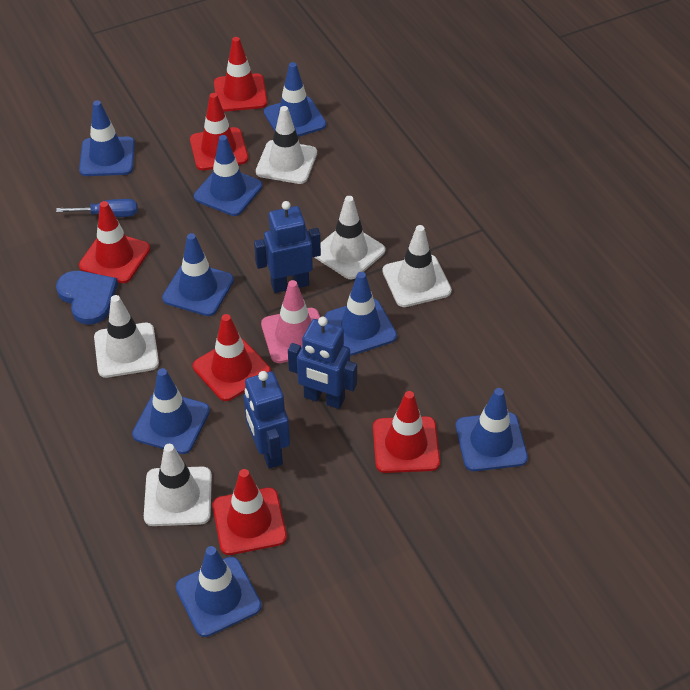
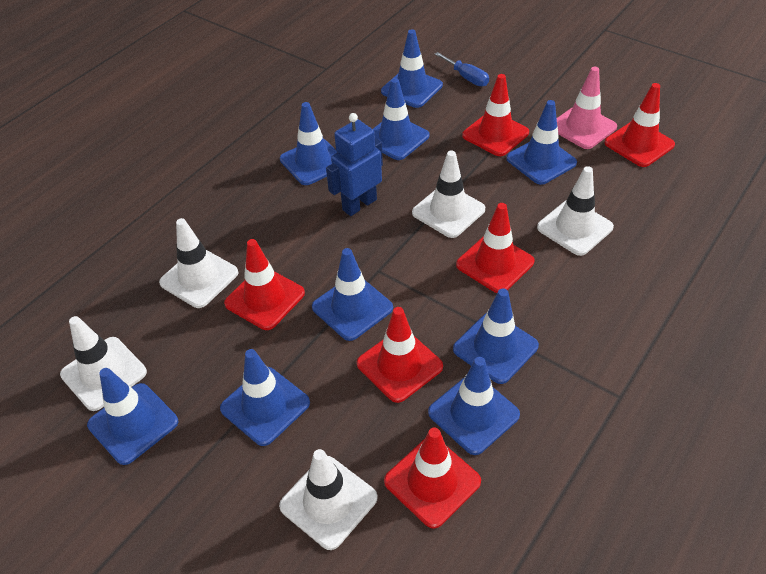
blue heart: [56,271,118,325] = 1 -> none = 0
blue robot: [243,371,290,469] [254,201,321,293] [288,317,357,409] = 3 -> [326,113,383,216] = 1
blue traffic cone: [79,100,135,176] [132,368,210,454] [162,233,234,316] [176,546,262,637] [194,135,262,216] [264,62,326,137] [325,272,397,356] [456,388,528,471] = 8 -> [87,368,178,465] [220,349,310,446] [280,102,338,185] [312,248,393,341] [373,78,429,160] [381,29,443,108] [428,357,520,455] [453,288,539,384] [506,100,577,185] = 9

